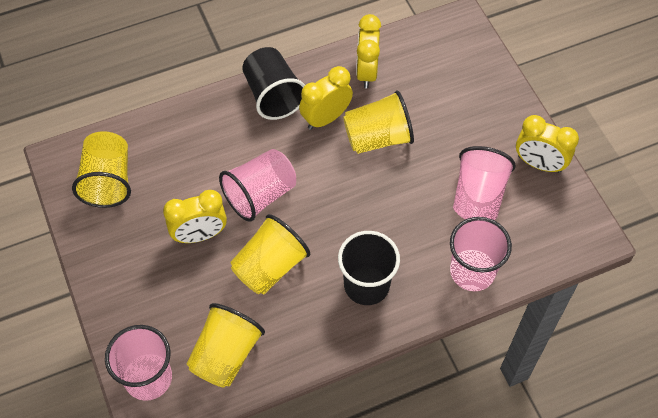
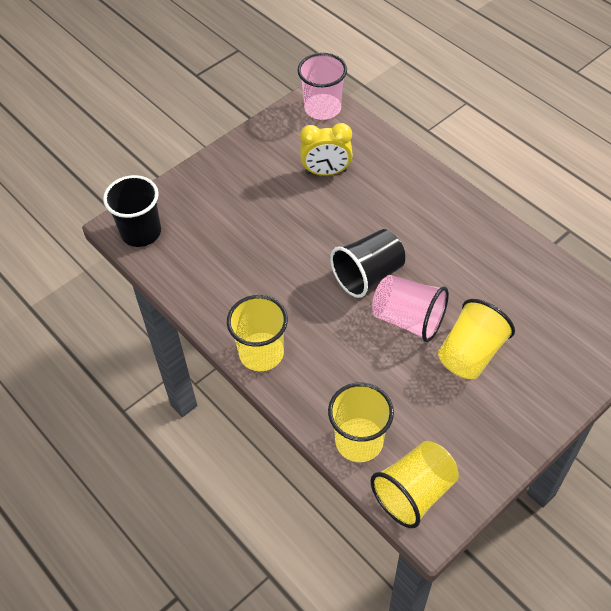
pink cup: [105,325,172,401] [219,149,296,222] [450,217,512,291] [453,146,516,220] = 4 -> [297,53,347,120] [372,275,449,342] = 2
yellow clock: [163,190,227,243] [299,66,353,130] [356,14,381,89] [516,115,579,173] = 4 -> [300,123,353,176] = 1

